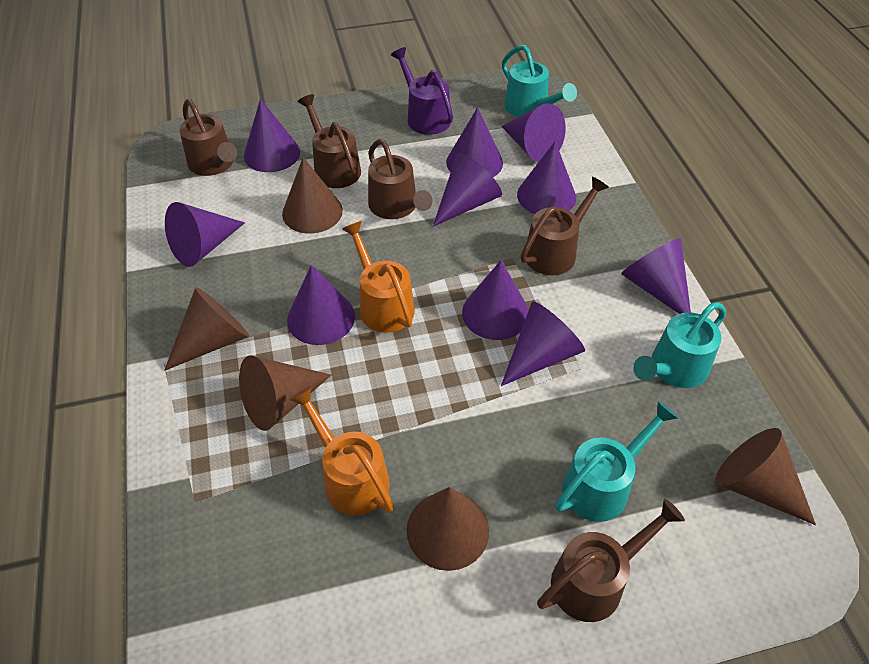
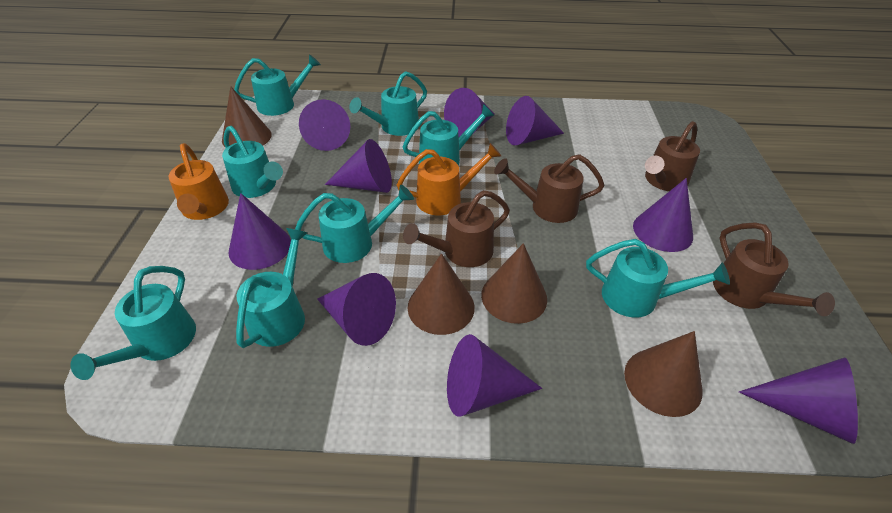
brown cone: [164,287,249,371] [239,355,331,431] [282,157,343,233] [406,487,489,571] [716,428,816,525] = 5 -> [222,86,272,147] [408,253,475,335] [481,243,547,324] [624,331,703,417] = 4
brown watering can: [179,99,237,176] [297,94,361,188] [368,139,433,219] [520,176,609,275] [537,499,685,622] = 5 -> [403,190,510,267] [494,154,605,223] [645,121,700,191] [713,222,835,316] = 4
purple cone: [165,202,245,267] [244,99,300,172] [287,265,355,345] [433,153,502,226] [446,107,503,177] [462,260,529,340] [501,103,566,162] [501,301,585,386] [517,141,576,214] [621,238,691,314] = 10 -> [229,193,291,270] [299,99,350,151] [317,273,396,346] [325,139,392,193] [444,88,495,137] [447,334,542,417] [506,96,564,146] [633,178,693,252] [739,358,858,444] = 9
purple watering can: [391,47,453,135] = 1 -> none = 0
turquoise watering can: [502,45,577,117] [555,401,679,522] [633,302,726,388] = 3 -> [70,266,196,380] [222,126,283,198] [234,54,321,116] [236,228,308,348] [295,185,414,263] [349,71,427,136] [402,104,495,165] [586,239,730,318] = 8

